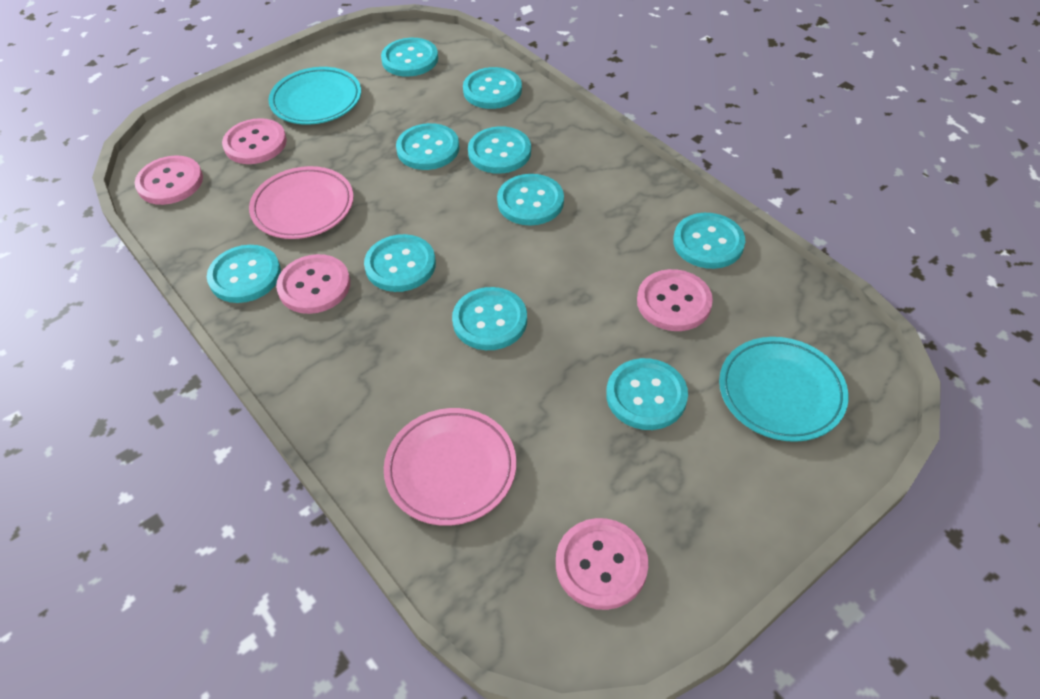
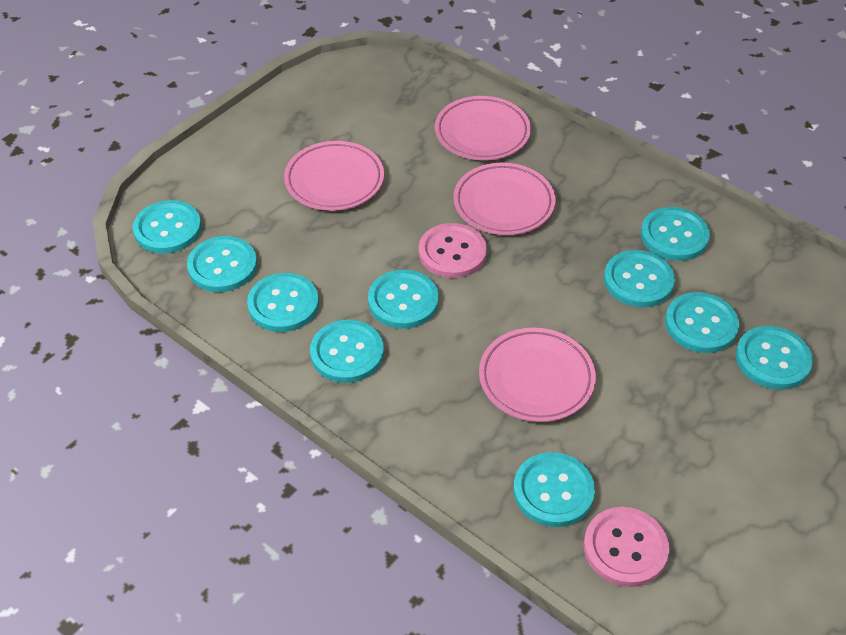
pink button: [135,156,203,205] [222,118,287,164] [276,254,350,314] [556,518,648,610] [637,269,713,331] = 5 -> [419,223,487,278] [584,507,669,587] = 2
pink plate: [249,166,354,239] [384,408,516,526] = 2 -> [284,141,384,211] [435,96,531,160] [453,163,555,235] [479,328,596,422] = 4
turquoise plate: [268,67,361,125] [719,337,848,442] = 2 -> none = 0

